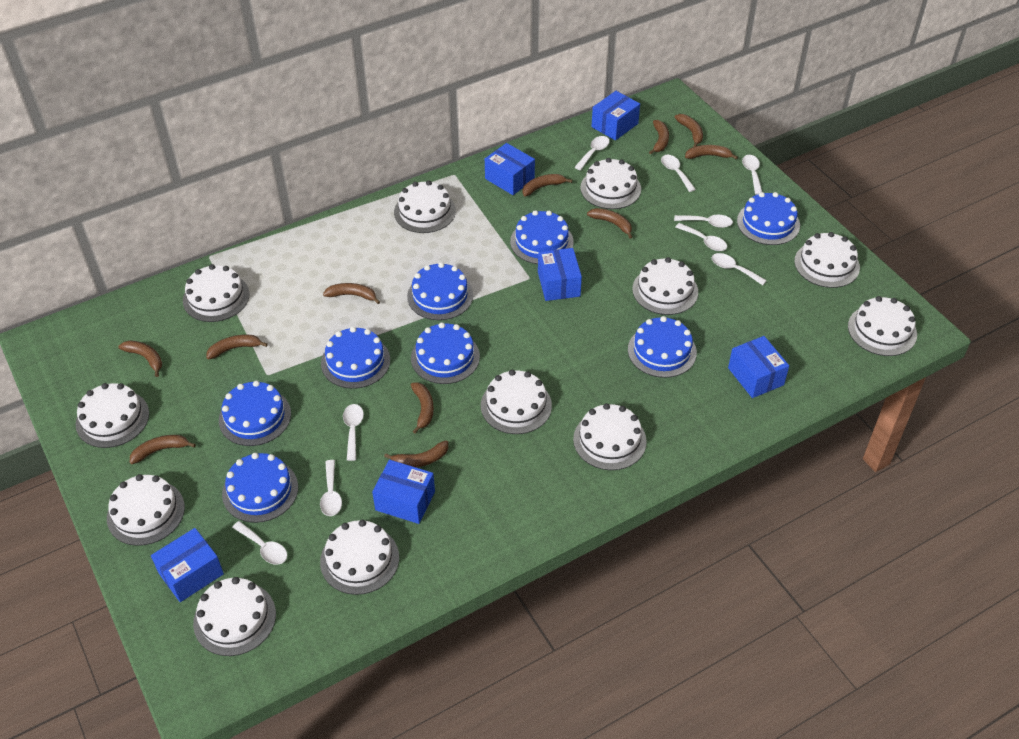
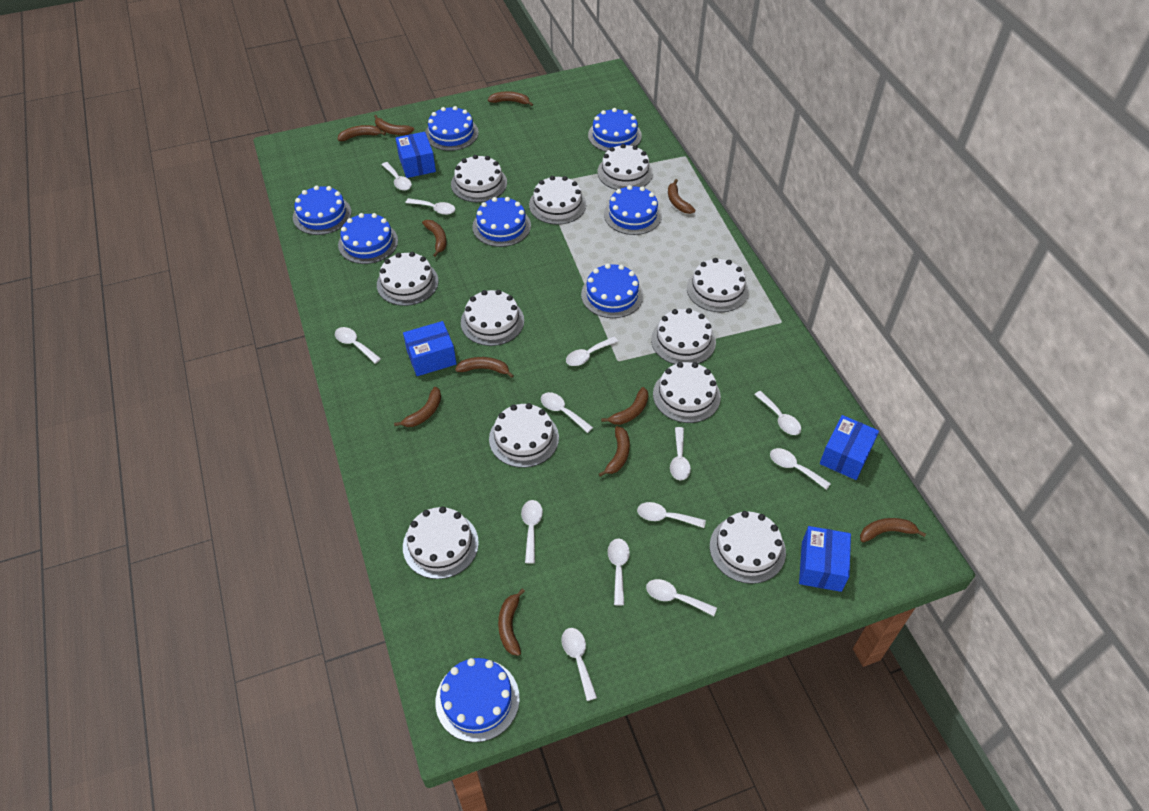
blue box: [151,528,224,602] [372,460,435,524] [485,143,535,195] [538,248,582,301] [591,91,640,140] [728,336,789,398] = 6 -> [396,132,436,178] [403,321,456,376] [799,526,851,592] [820,415,879,480] = 4
white cake: [76,383,149,448] [107,474,185,546] [183,264,250,322] [193,577,276,656] [320,520,399,595] [394,180,456,233] [481,370,552,434] [573,403,647,470] [580,158,641,209] [632,257,698,315] [794,232,860,288] [848,296,917,356] = 12 -> [377,252,439,306] [403,507,479,579] [451,155,507,202] [461,290,524,346] [489,403,559,468] [529,176,586,225] [598,144,653,190] [651,308,716,364] [653,362,721,423] [687,258,749,312] [710,511,786,584] = 11
white spoon: [232,521,287,565] [320,460,342,516] [343,404,364,461] [575,136,610,170] [661,155,696,192] [674,215,733,228] [676,223,727,251] [712,253,767,285] [742,155,762,195] = 9 -> [335,327,381,364] [382,162,412,191] [405,198,455,215] [521,500,543,563] [541,392,593,433] [561,628,597,701] [566,336,618,366] [608,538,630,605] [637,502,706,528] [646,579,717,616] [670,427,691,480] [754,391,801,435] [770,448,831,490] = 13

